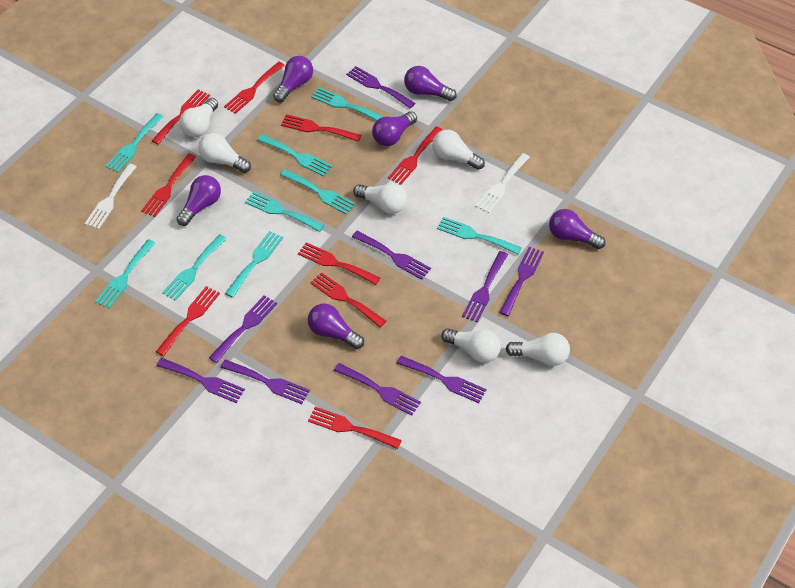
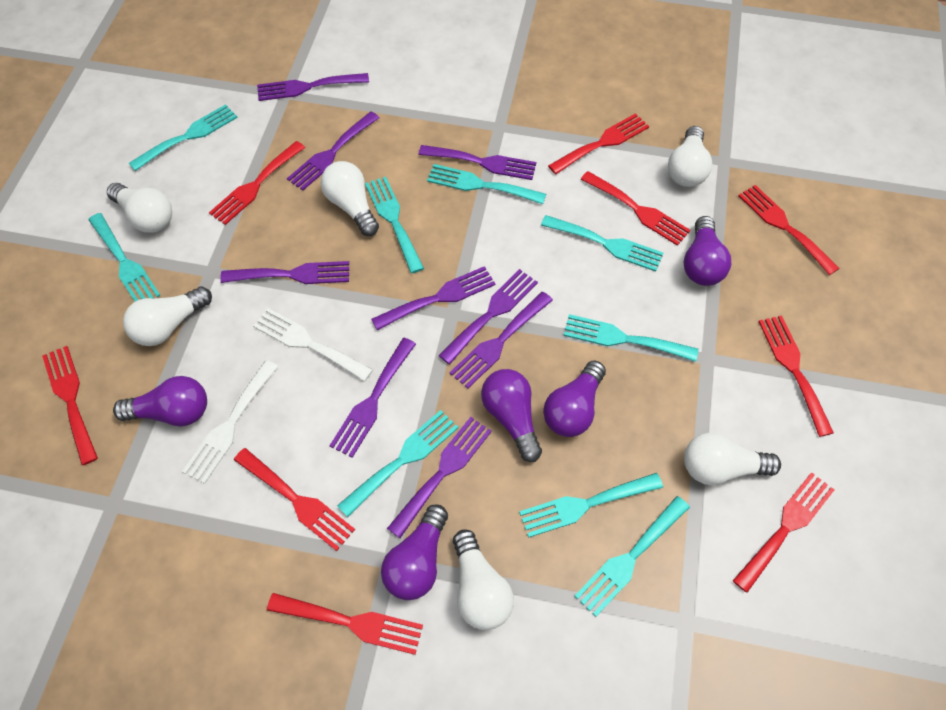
purple light bulb: [176,175,221,226] [273,56,313,102] [308,304,364,349] [372,111,417,146] [404,66,457,101] [549,209,606,249] = 6 -> [113,376,207,427] [381,505,448,600] [481,369,542,462] [543,361,606,437] [684,216,731,286] = 5

